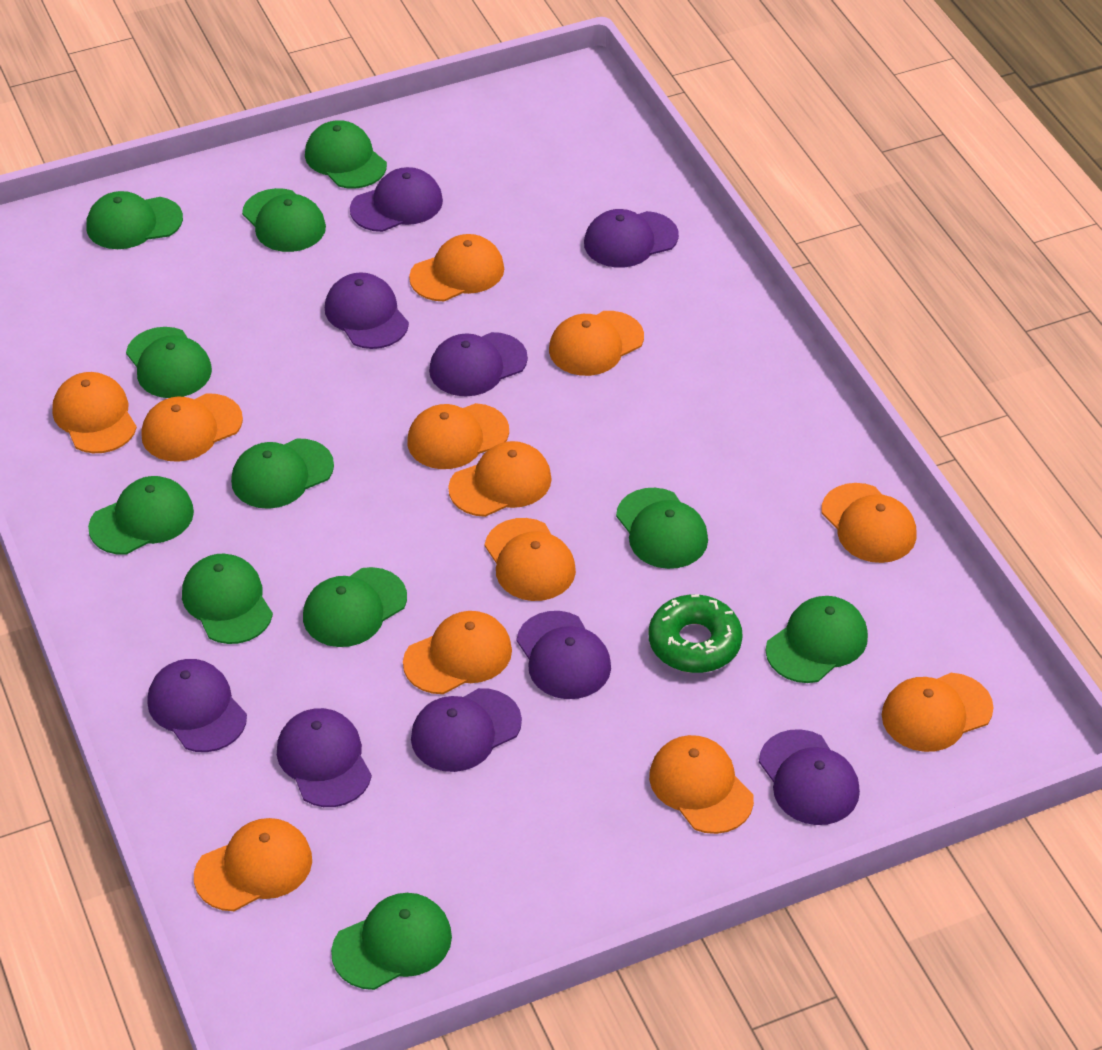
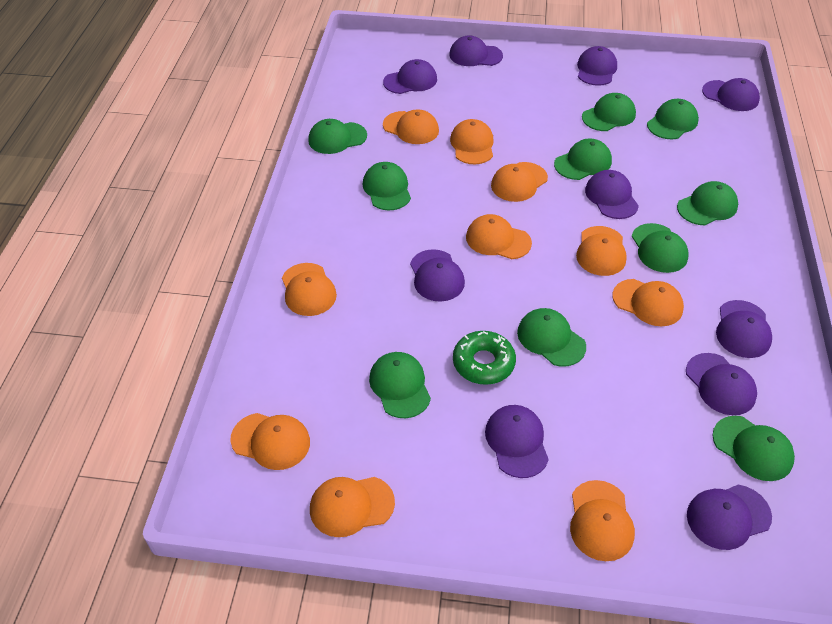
green cap: [87,191,183,249] [88,476,194,555] [126,327,212,398] [182,554,273,644] [231,438,334,509] [242,188,326,252] [303,567,407,647] [305,120,387,189] [331,893,452,990] [616,488,708,569] [766,596,868,683] = 11 -> [308,119,367,154] [363,162,411,211] [369,352,431,418] [517,308,586,367] [554,139,612,180] [582,93,636,131] [632,223,689,273] [647,99,699,139] [677,181,738,225] [712,416,795,481] = 10
orange cap: [52,372,137,453] [142,393,243,462] [194,818,312,911] [403,611,512,694] [407,403,509,469] [409,234,504,301] [448,441,552,517] [485,518,576,601] [549,311,644,376] [649,735,754,834] [821,483,916,563] [882,673,993,752] = 12 -> [230,413,310,470] [282,263,337,316] [310,477,395,537] [383,109,439,144] [450,119,493,164] [466,214,532,259] [491,162,548,202] [570,480,635,561] [576,226,627,276] [612,279,684,326] = 10
purple cap: [147,659,247,752] [277,708,372,807] [325,272,409,349] [350,167,443,232] [411,688,522,772] [429,332,528,396] [516,611,611,699] [584,209,679,268] [759,729,860,825] = 9 -> [383,59,437,94] [410,249,465,302] [449,35,503,66] [485,405,549,478] [577,46,617,86] [585,170,639,219] [686,353,757,415] [687,485,772,550] [702,78,760,111] [716,300,772,358] = 10

